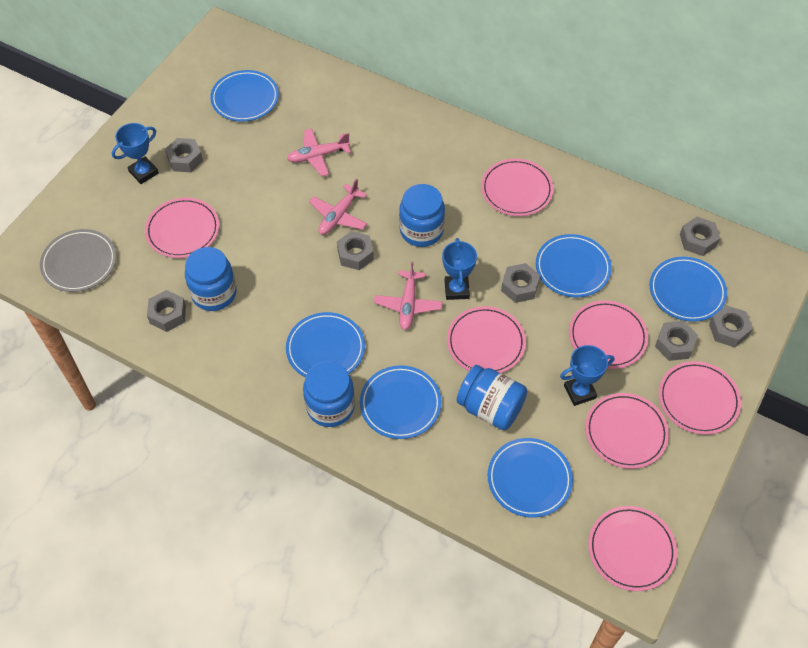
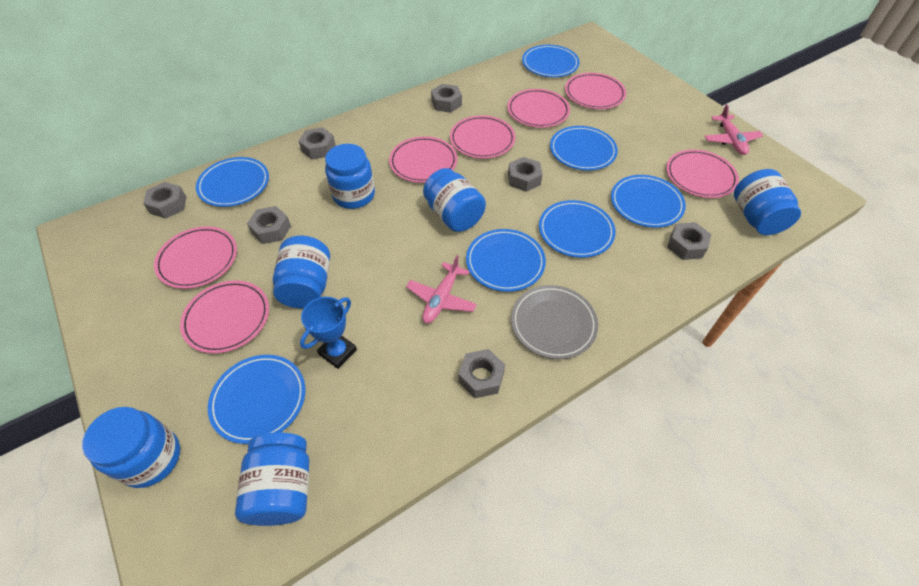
blue jar: [185,247,237,311] [303,361,355,427] [399,184,445,247] [457,365,527,430] = 4 -> [82,407,180,488] [235,432,309,526] [273,236,330,308] [325,144,375,209] [423,168,486,232] [734,169,801,235] = 6
blue plate: [210,70,279,122] [286,312,365,377] [360,365,442,439] [488,438,573,517] [536,234,612,297] [650,257,727,322] = 6 -> [196,157,269,207] [208,355,305,444] [466,229,546,292] [522,45,580,77] [539,200,616,258] [550,126,618,170] [611,175,686,228] = 7
blue trophy: [112,123,159,184] [442,238,477,300] [560,345,614,406] = 3 -> [300,297,357,369] = 1
pink plane: [287,128,351,176] [309,179,367,235] [374,262,443,330] = 3 -> [406,255,477,323] [705,104,763,155] = 2

